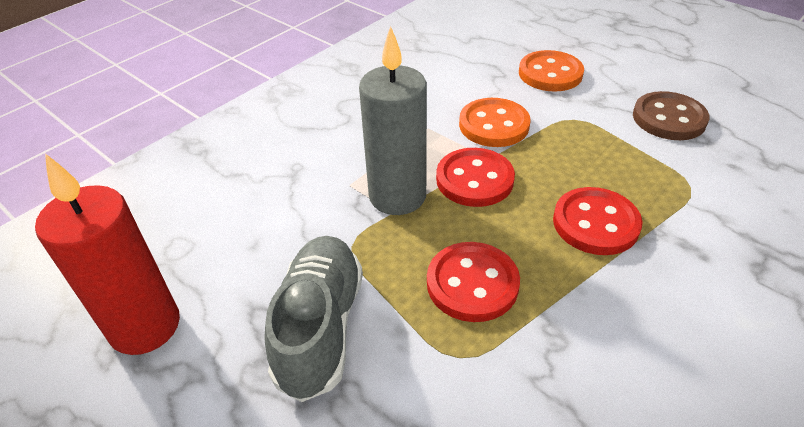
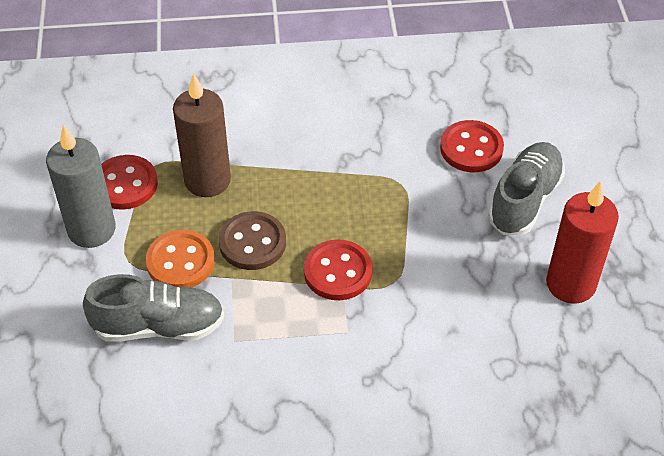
brown candle: none = 0 -> [173,73,231,197] = 1
grey shoe: [265,236,363,402] = 1 -> [83,274,224,342] [488,142,565,235] = 2
orange button: [459,98,530,147] [519,50,584,92] = 2 -> [146,230,215,287] = 1

